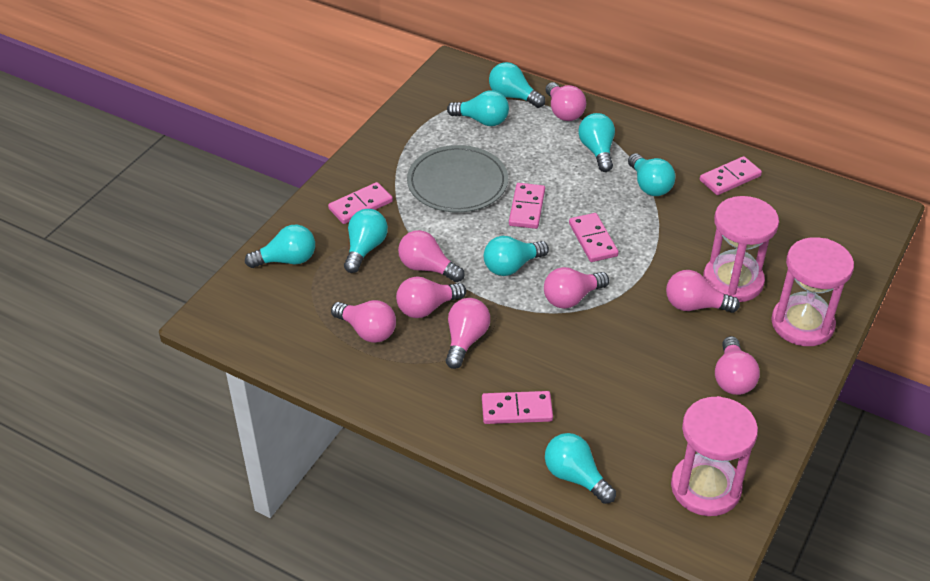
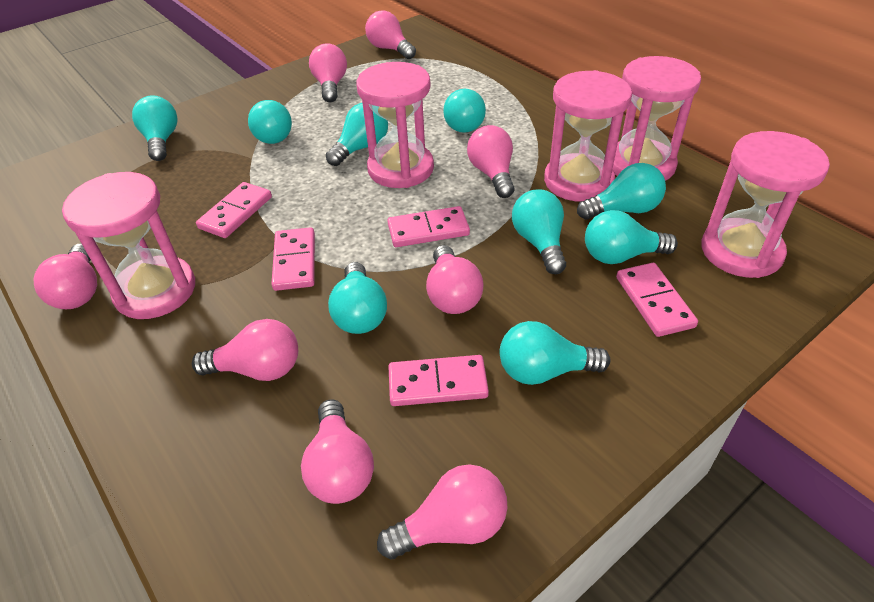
grey plate: [407,145,508,213] = 1 -> none = 0
pink hourglass: [671,396,758,516] [703,196,779,302] [771,237,854,346] = 3 -> [62,172,195,319] [356,62,434,188] [544,70,632,202] [613,56,701,181] [701,131,830,278] = 5
turquoise light bulb: [245,225,315,268] [344,209,388,273] [447,90,509,126] [484,236,549,276] [489,62,545,108] [545,433,616,504] [578,113,615,172] [628,153,676,196] = 8 -> [132,95,177,161] [248,100,292,144] [326,103,388,166] [328,262,387,334] [443,89,486,133] [499,321,610,385] [512,189,566,274] [577,163,666,220] [585,210,678,264] = 9

